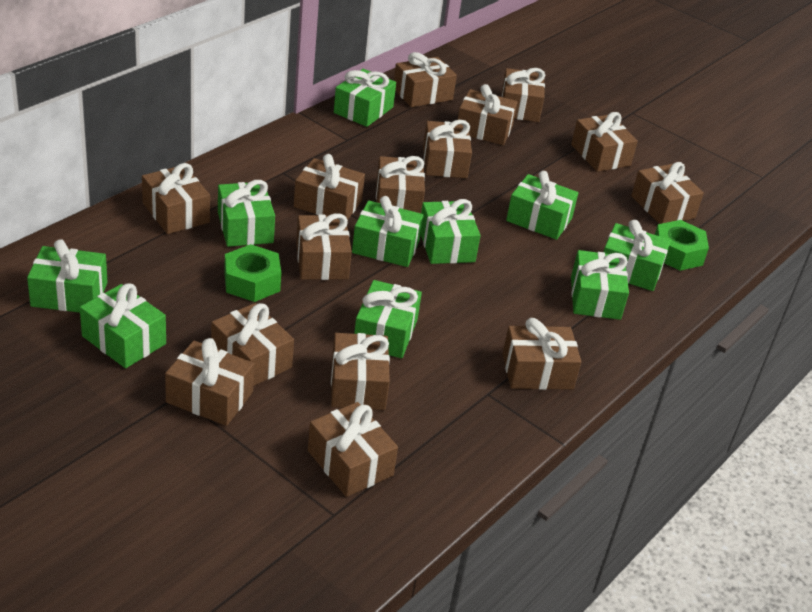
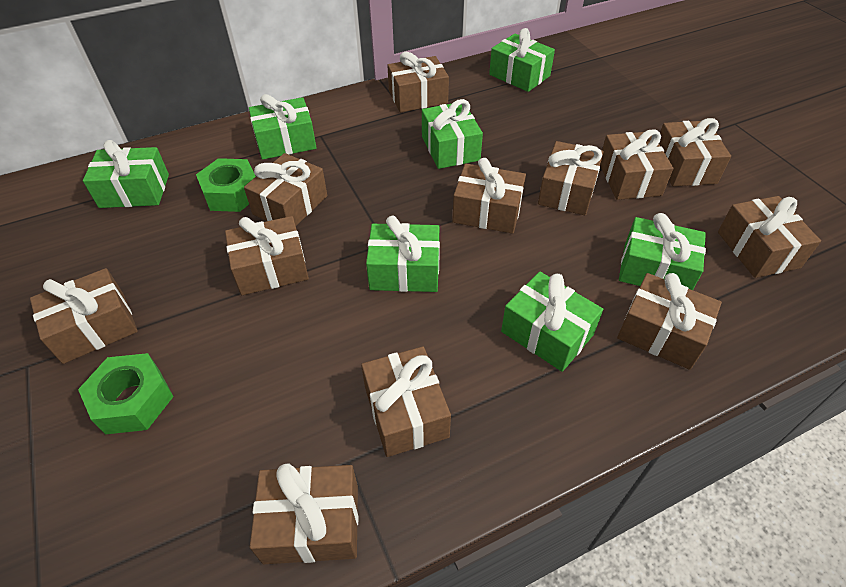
brown gift: [142,163,210,234] [165,338,254,426] [211,303,294,386] [294,154,365,220] [296,213,352,280] [308,402,398,497] [331,333,390,410] [376,156,425,213] [394,52,457,107] [423,120,472,178] [458,84,517,145] [501,68,545,122] [503,318,581,390] [571,112,638,172] [631,162,704,224] = 15 -> [30,268,138,364] [225,216,309,295] [244,153,327,226] [250,463,358,564] [361,346,451,457] [387,52,449,112] [452,158,526,234] [538,141,604,215] [600,130,674,200] [617,273,722,370] [659,118,731,186] [718,196,821,278] = 12
green gift: [27,239,108,313] [80,283,166,368] [218,180,275,247] [334,69,396,127] [352,196,424,267] [354,280,422,358] [421,199,481,264] [506,171,578,240] [571,250,629,320] [603,220,671,291] = 10 -> [83,140,169,208] [249,94,316,160] [366,216,440,292] [422,99,483,169] [489,28,555,92] [501,271,603,372] [619,213,706,290] = 7

